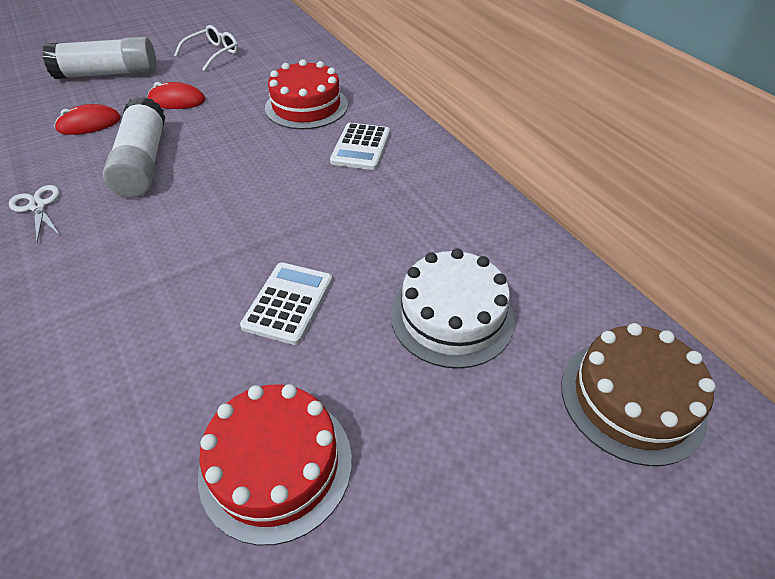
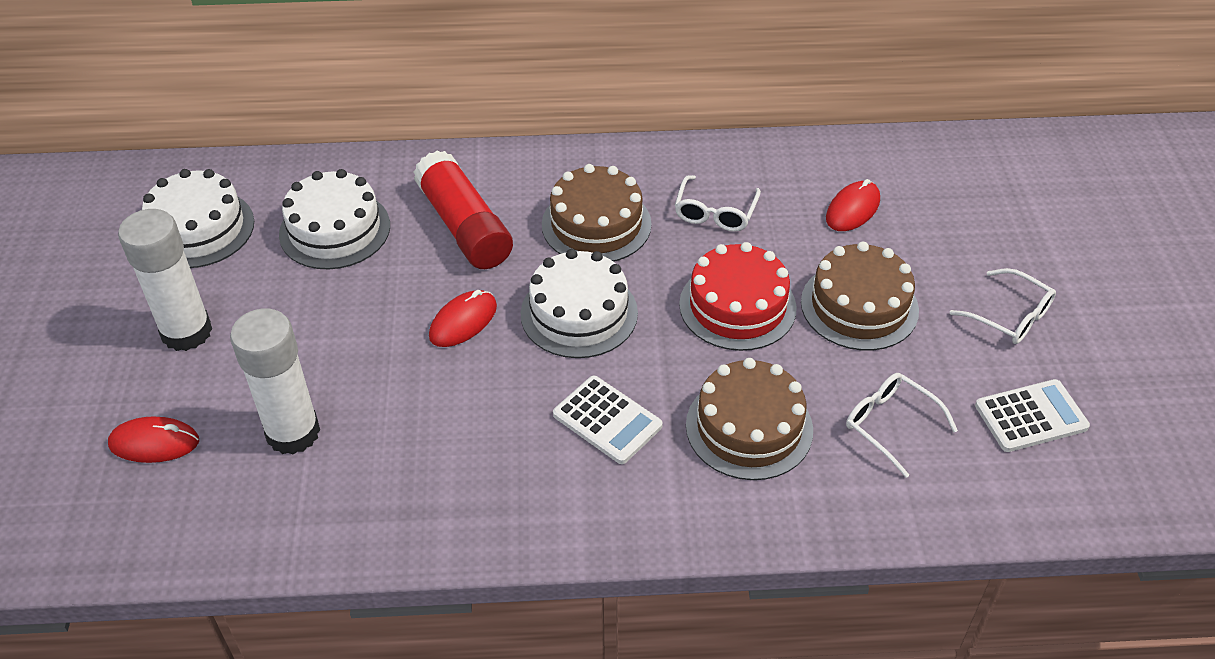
brown cake: [561,323,715,466] = 1 -> [542,164,652,262] [686,358,813,480] [801,242,919,351] = 3
red cake: [198,384,352,545] [265,59,348,129] = 2 -> [679,242,797,351] = 1
red glue stick: none = 0 -> [414,150,513,269] = 1
red mouse: [55,104,121,135] [148,82,206,109] = 2 -> [108,416,199,463] [429,290,497,347] [826,179,880,231] = 3
white cake: [391,248,515,369] = 1 -> [142,169,254,268] [279,169,390,269] [521,249,638,358] = 3
white glasses: [174,25,238,71] = 1 -> [675,175,761,232] [846,373,958,478] [950,268,1056,344] = 3
white scissors: [9,185,60,242] = 1 -> none = 0

